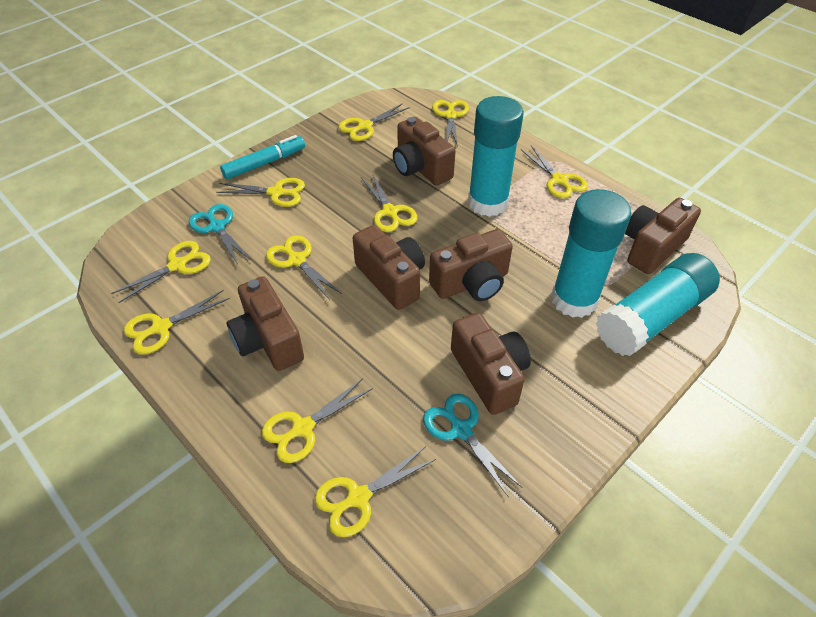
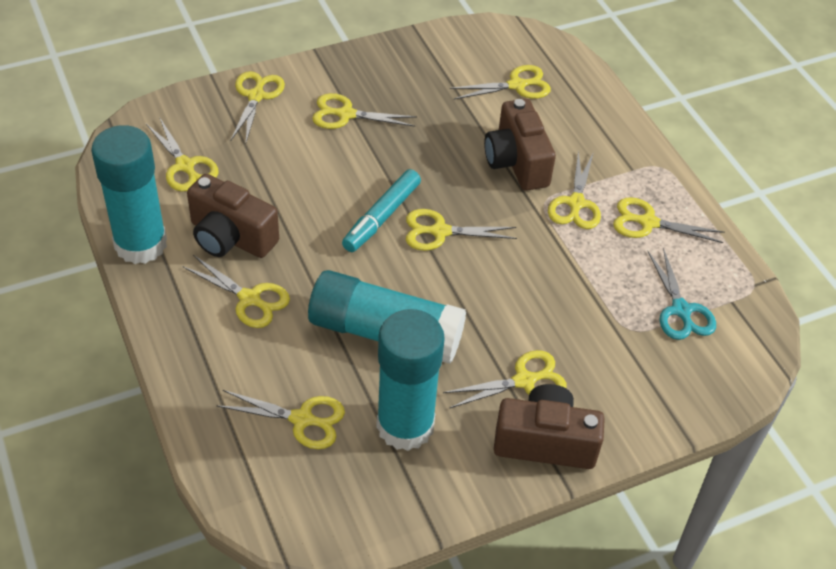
brown camera: [227,276,304,371] [353,225,425,310] [393,117,456,185] [429,229,513,301] [451,313,531,415] [625,198,701,274] = 6 -> [187,174,279,258] [484,99,556,191] [494,384,605,469] = 3
turquoise scissors: [189,204,251,264] [423,394,523,497] = 2 -> [648,248,716,340] = 1

